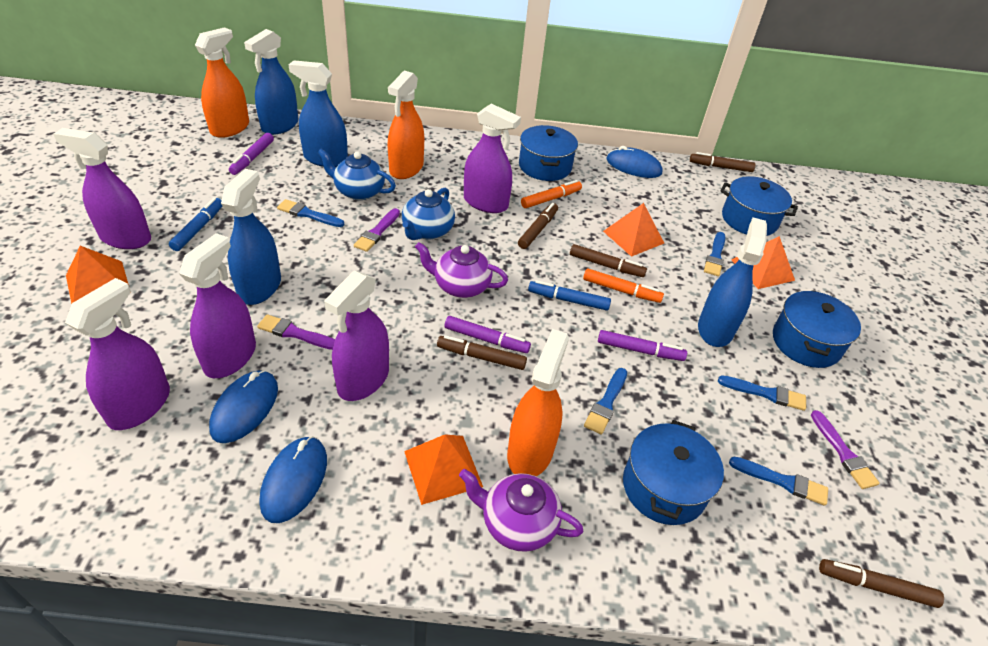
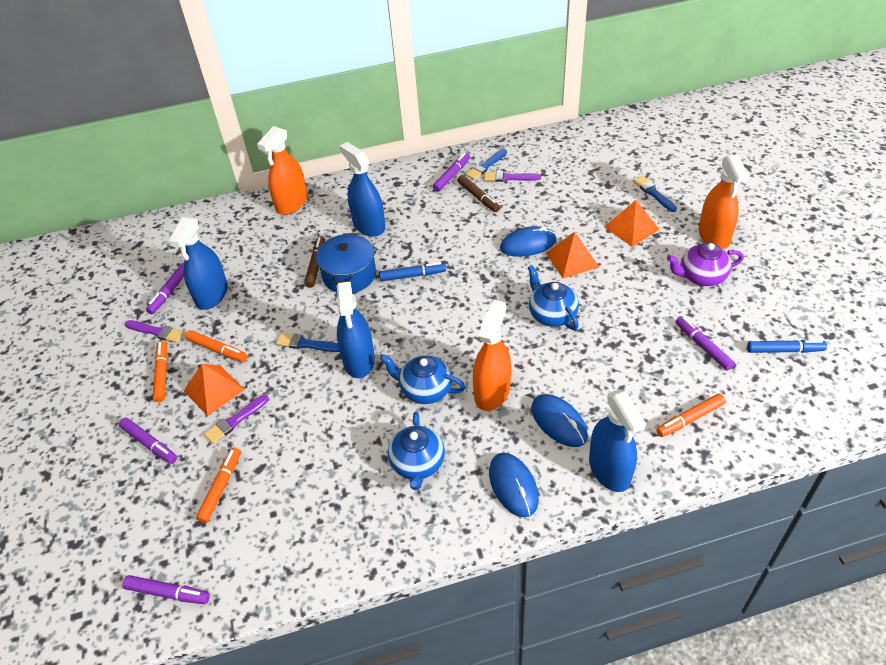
blue brush: [277,199,344,227] [584,368,627,434] [704,232,725,276] [718,375,806,411] [729,457,828,506] = 5 -> [276,333,339,352] [465,149,507,180] [633,176,677,212] = 3
blue pot: [519,125,578,181] [623,420,724,525] [721,176,798,236] [773,290,861,368] = 4 -> [316,233,376,293] = 1
blue teapot: [317,149,396,200] [402,188,455,240] = 2 -> [380,354,466,404] [388,411,445,490] [528,265,579,330] = 3
brown marker: [437,335,527,370] [518,203,558,249] [570,244,647,277] [690,152,756,172] [819,559,944,608] = 5 -> [304,236,325,288] [457,175,500,212] = 2
orange marker: [521,180,582,208] [583,269,664,303] = 2 -> [153,341,168,402] [185,330,247,362] [196,448,241,523] [656,394,726,437] = 4
orange pyramid: [66,246,129,304] [404,434,483,505] [603,203,664,257] [731,236,795,289] = 4 -> [184,364,245,416] [546,232,599,278] [604,200,660,247] = 3
purple marker: [229,133,274,175] [445,316,531,353] [598,330,687,361] = 3 -> [119,418,177,464] [122,575,210,604] [146,263,184,314] [433,152,470,192] [675,316,735,370] = 5
purple spray bottle: [53,128,151,249] [65,278,170,430] [179,233,256,378] [324,271,389,401] [464,104,521,213] = 5 -> none = 0
purple teapot: [415,242,508,298] [459,469,583,552] = 2 -> [667,243,744,286] = 1

